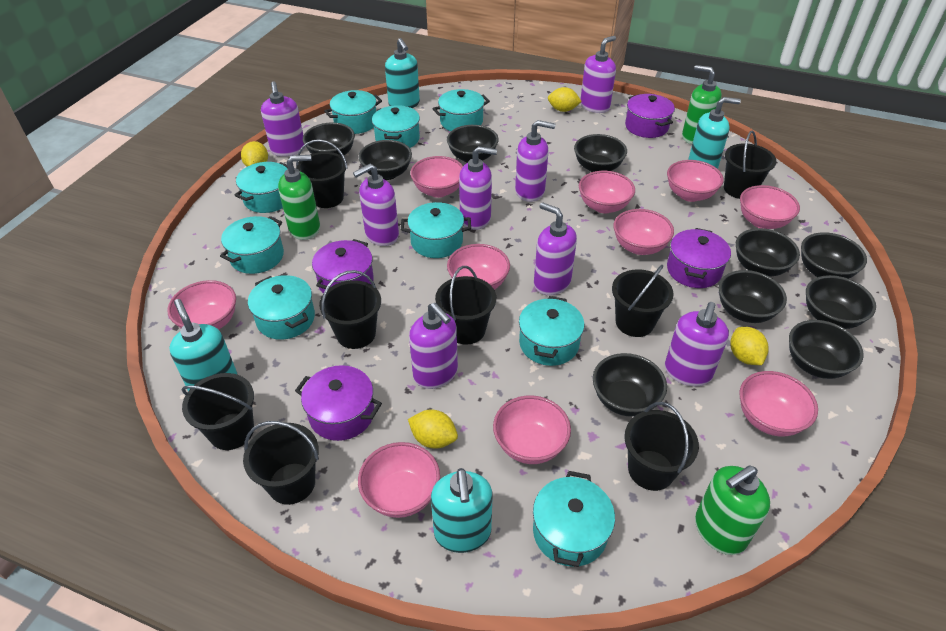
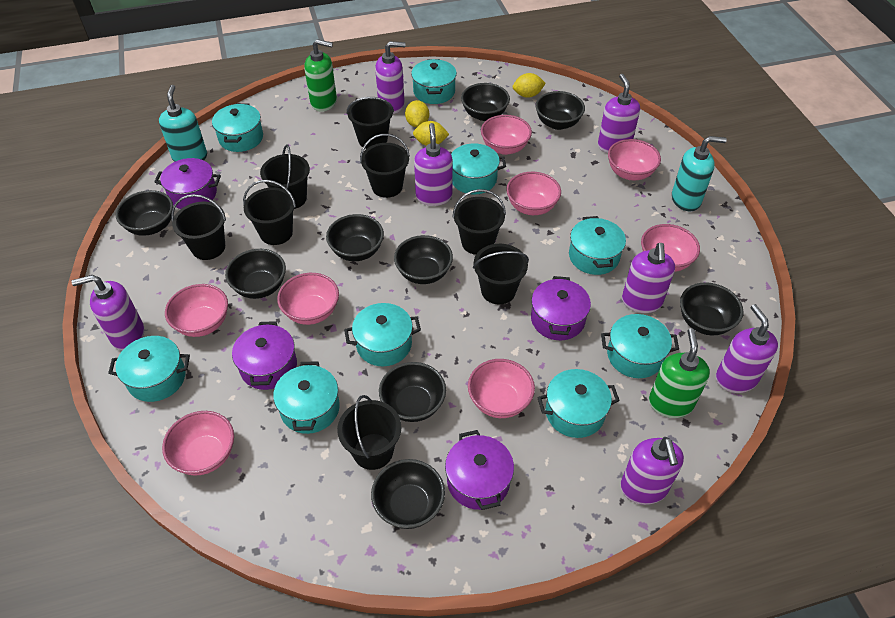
black bowl: [303,122,355,155] [359,140,412,180] [447,125,499,163] [574,134,627,172] [593,353,667,417] [719,270,787,323] [736,228,800,276] [789,320,864,379] [801,232,867,279] [806,275,876,329] = 10 -> [116,190,173,236] [225,249,286,299] [326,214,384,261] [371,459,445,529] [379,362,446,422] [394,235,453,284] [461,83,510,121] [535,91,585,130] [680,282,743,335] = 9
green soap dispenser: [278,155,320,240] [682,65,722,144] [695,466,770,555] = 3 -> [304,39,337,111] [649,328,710,418] = 2
pink bowl: [167,280,236,330] [358,442,440,518] [410,156,463,198] [447,244,510,290] [493,395,571,464] [579,171,635,213] [613,209,674,255] [667,160,724,202] [739,371,818,436] [740,185,800,229] = 10 -> [162,411,234,476] [165,284,228,337] [277,273,339,325] [468,359,535,418] [481,115,532,155] [506,172,561,215] [608,139,661,180] [641,224,700,272] = 8
purple soap dispenser: [261,81,304,157] [353,164,399,246] [409,303,458,389] [459,146,497,230] [515,120,555,202] [534,202,577,295] [581,36,616,113] [665,302,729,386] = 8 -> [71,275,144,351] [375,41,405,114] [414,123,453,206] [598,74,640,153] [620,437,684,505] [622,243,675,313] [716,304,778,393] = 7
turquoise soap dispenser: [169,299,238,391] [385,38,420,108] [431,468,493,553] [688,97,741,169] = 4 -> [159,85,207,162] [672,136,727,211] = 2
yellow lemon: [241,141,268,167] [408,410,458,449] [548,87,582,112] [731,327,769,365] = 4 -> [405,100,429,127] [413,121,449,146] [513,73,546,98] = 3

